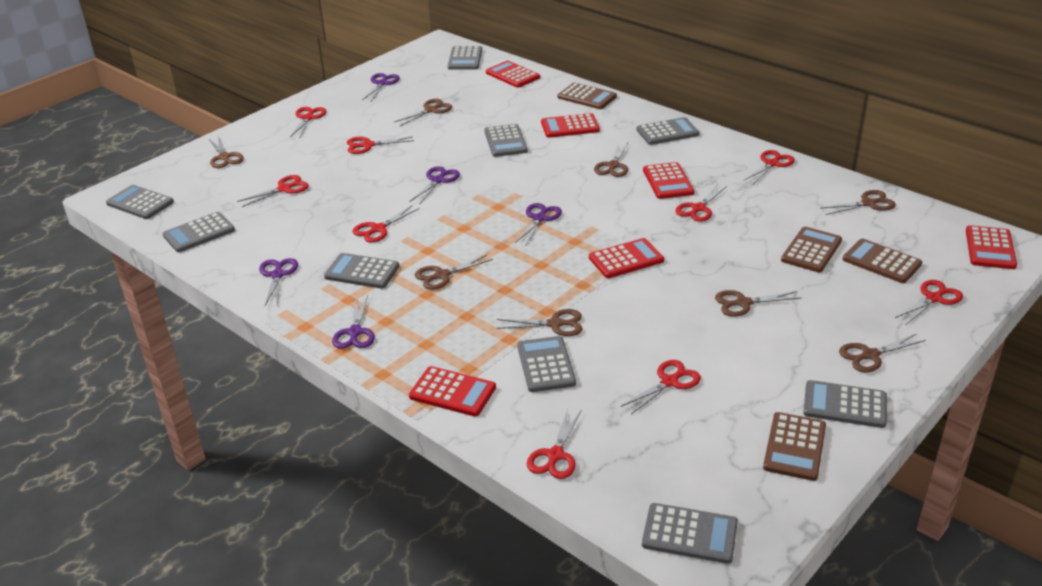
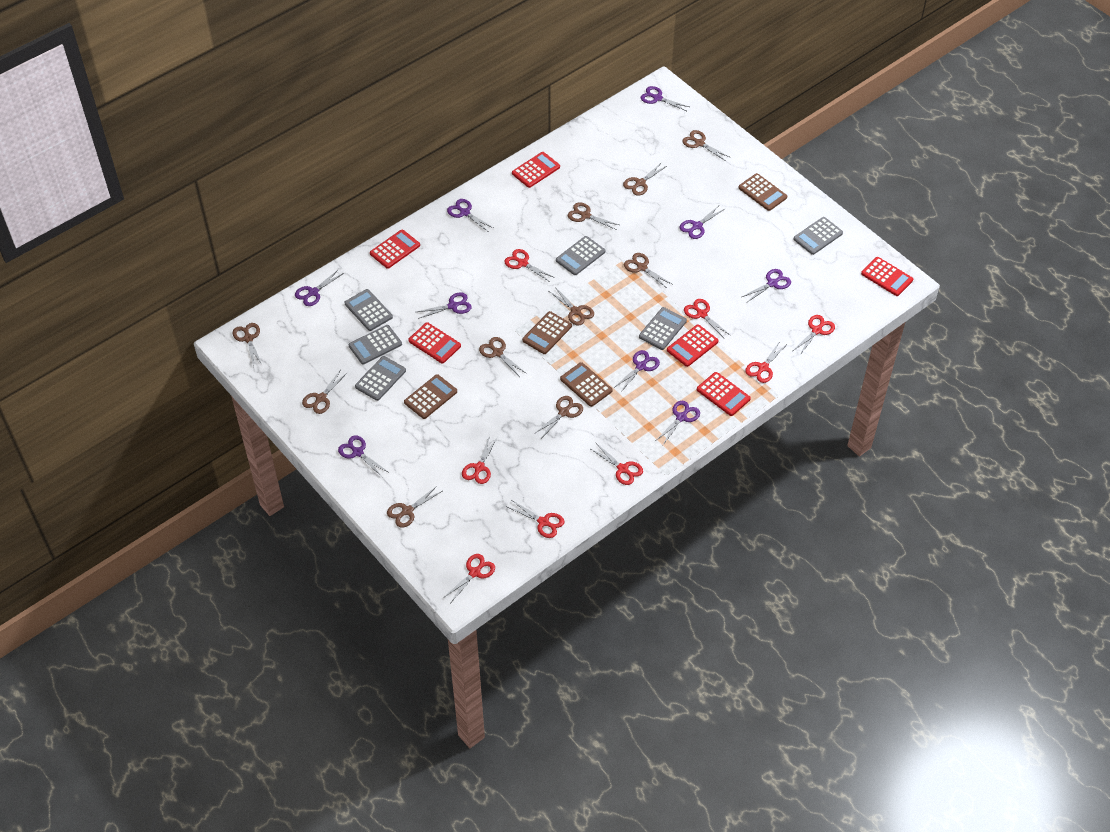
brown scissors: [209,136,244,168] [395,99,452,126] [415,254,493,290] [497,309,582,336] [594,143,628,177] [715,290,801,317] [820,190,896,215] [839,333,926,372] = 8 -> [233,323,262,366] [302,369,348,414] [387,485,442,528] [479,337,527,377] [534,396,583,437] [549,286,594,326] [568,202,619,230] [623,162,668,196] [624,253,673,289] [682,130,729,161] = 10
grey calculator: [106,185,174,219] [162,212,235,252] [324,253,399,289] [448,46,482,70] [484,124,528,157] [517,336,576,392] [637,117,700,145] [642,503,738,564] [804,380,887,428] = 9 -> [344,289,393,331] [349,325,402,365] [355,356,406,401] [556,236,605,275] [639,307,687,350] [793,217,843,255] = 6
purple scissors: [259,258,298,306] [332,295,375,349] [362,73,400,101] [410,166,460,205] [515,203,562,245] = 5 -> [295,269,344,306] [338,436,388,478] [417,293,472,319] [447,199,493,231] [615,350,660,392] [641,86,689,111] [657,401,700,445] [680,206,724,239] [742,269,791,302] = 9
red scissors: [237,175,309,207] [290,107,327,137] [347,137,414,154] [353,205,420,243] [527,409,581,479] [621,360,701,415] [676,185,727,222] [743,150,795,184] [895,280,963,324] = 9 -> [443,554,495,602] [462,435,498,484] [504,249,555,282] [506,500,565,538] [591,443,643,485] [684,299,730,338] [745,341,787,383] [793,315,835,356] = 8

